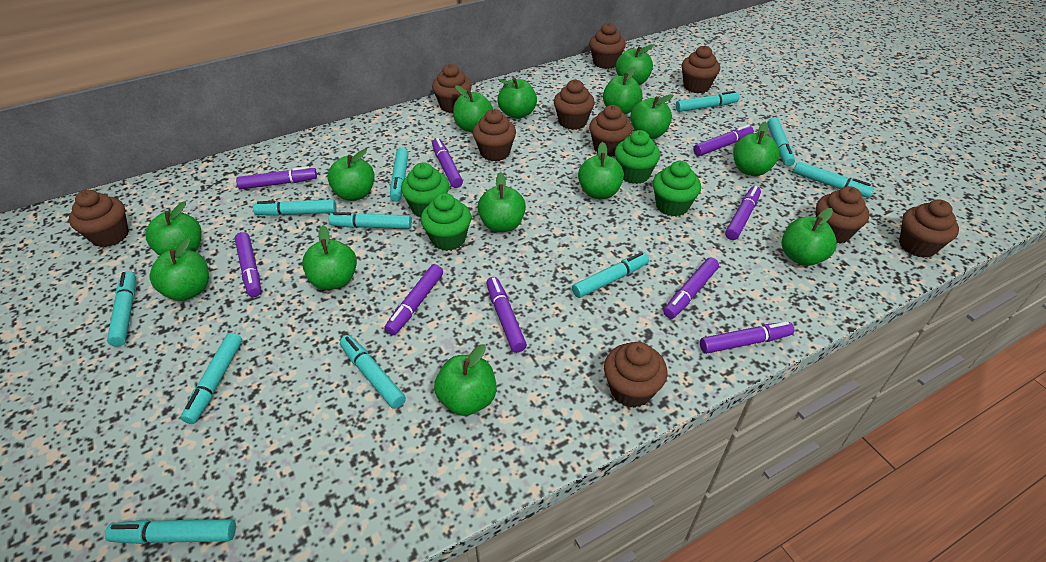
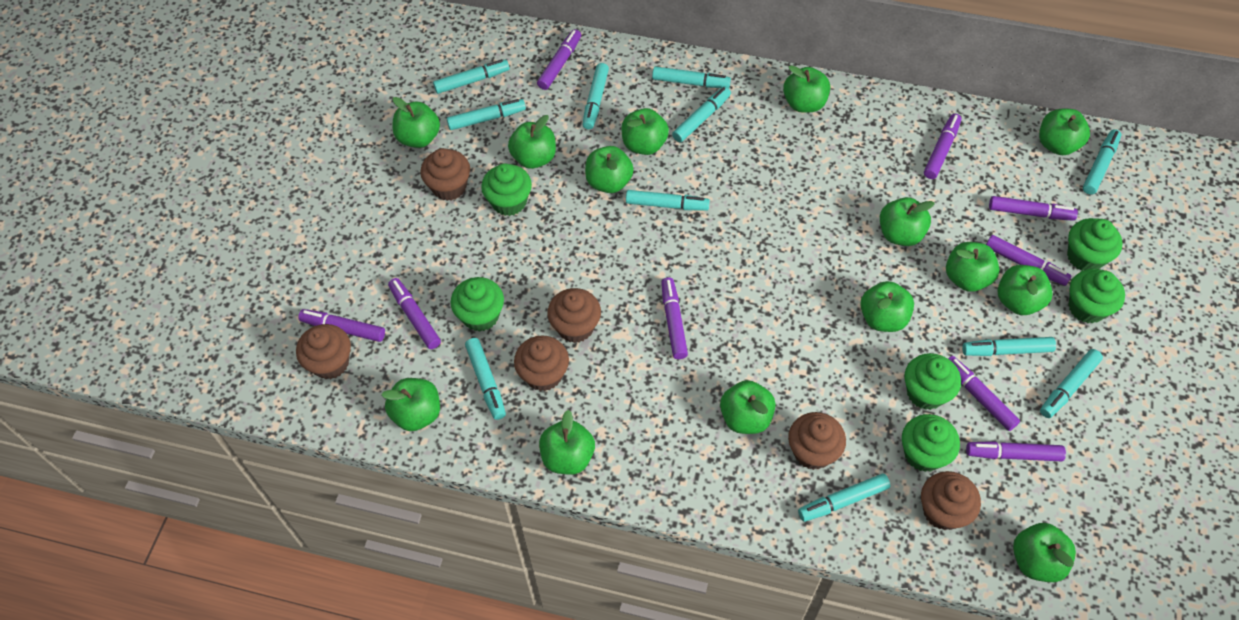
brown cupcake: [69,190,129,247] [432,64,472,113] [473,109,516,161] [554,80,595,130] [589,23,626,69] [589,105,633,157] [604,342,667,408] [681,45,720,93] [816,186,869,244] [899,199,959,258] = 10 -> [296,324,351,379] [420,148,470,201] [514,335,569,391] [547,288,601,343] [788,412,846,470] [921,471,981,530] = 6
green cupcake: [401,162,449,218] [421,193,471,251] [615,130,660,184] [653,161,701,217] = 4 -> [451,277,504,332] [481,163,532,216] [902,414,960,472] [905,353,961,410] [1067,218,1123,271] [1068,269,1125,324] = 6

